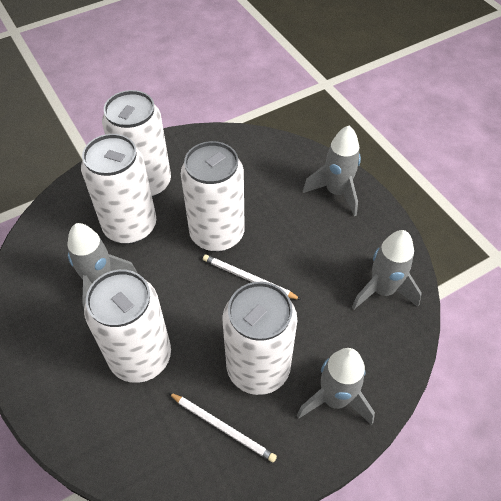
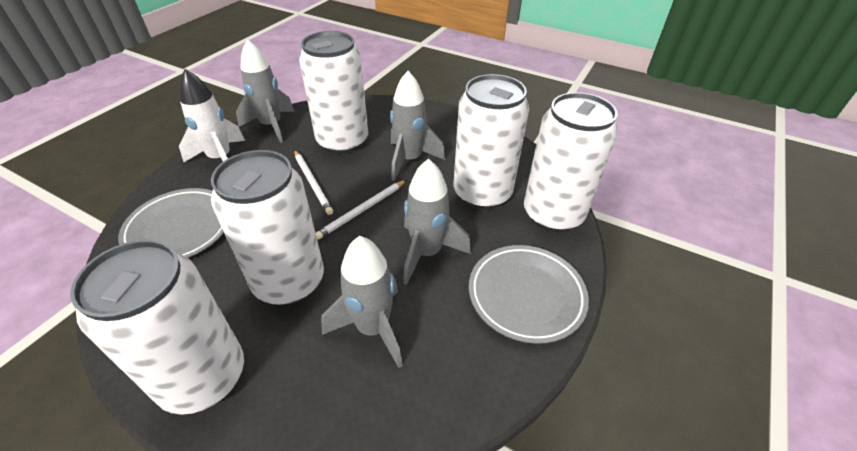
grey plate: none = 0 -> [118,188,224,258] [469,245,589,344] = 2
white rocket: none = 0 -> [179,69,245,162] = 1

